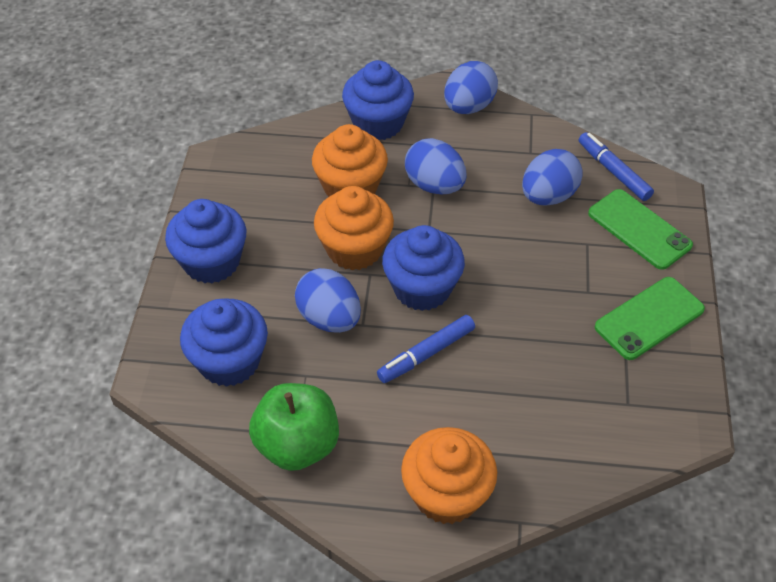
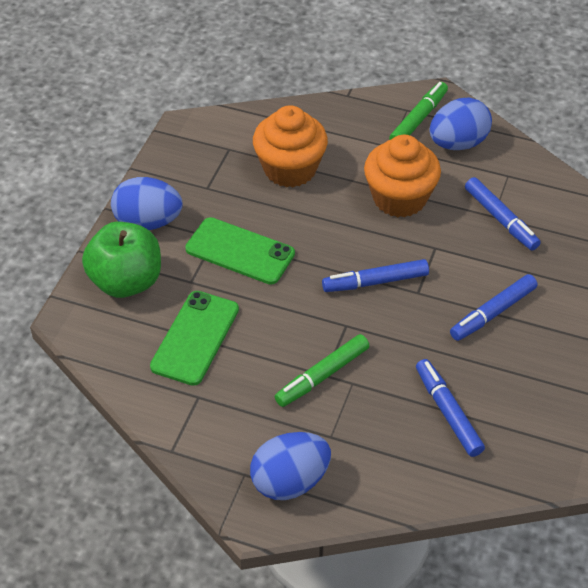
blue cupcake: [165,199,246,284] [180,298,268,387] [342,60,414,140] [382,225,465,311] = 4 -> none = 0
blue egg: [295,268,361,333] [405,138,467,195] [444,61,498,114] [522,149,583,206] = 4 -> [111,177,183,230] [250,432,331,500] [430,97,492,150] = 3
blue marker: [377,315,475,383] [579,132,654,201] = 2 -> [322,259,429,292] [416,359,485,457] [450,274,537,341] [465,177,541,251] = 4
green marker: none = 0 -> [275,334,369,407] [389,82,448,140] = 2
orange cupcake: [312,124,388,197] [314,186,394,270] [401,427,497,524] = 3 -> [253,105,328,187] [364,135,441,218] = 2

